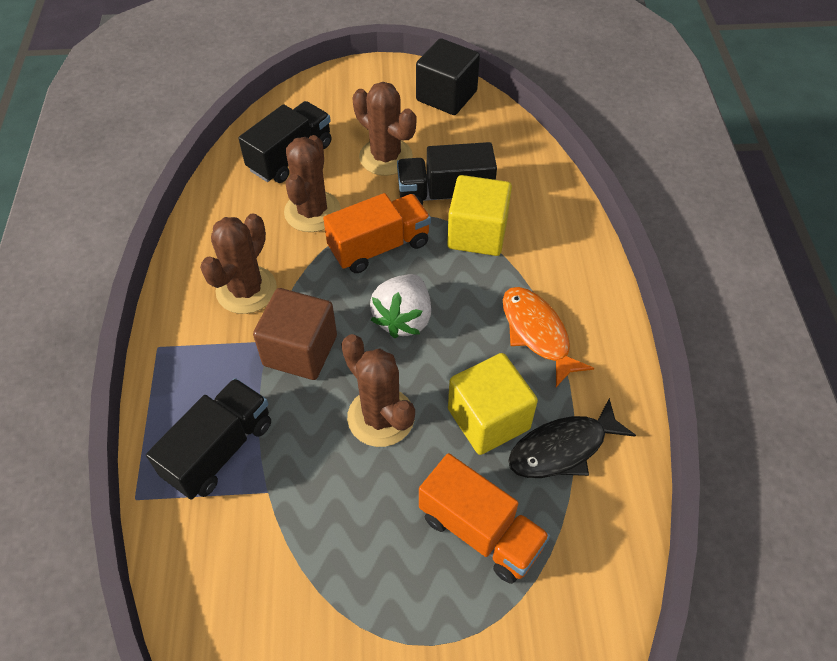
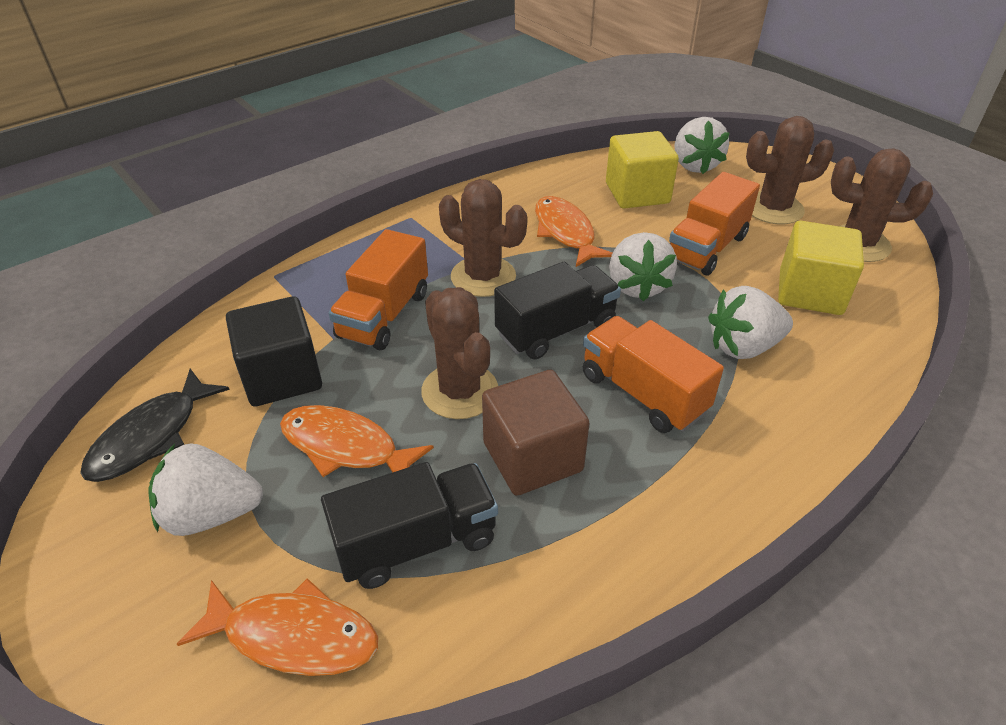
black truck: [146,378,271,500] [238,101,332,183] [397,142,497,206] = 3 -> [321,462,498,589] [494,262,621,359] = 2
orange fish: [503,287,594,387] = 1 -> [177,578,378,676] [280,405,434,477] [535,196,612,267] = 3
orange truck: [323,193,431,273] [419,453,550,584] = 2 -> [329,229,428,350] [583,316,724,433] [669,172,760,275] = 3
white strawberry: [370,274,431,338] = 1 -> [148,443,263,536] [609,232,677,301] [674,117,730,174] [708,286,793,359] = 4

